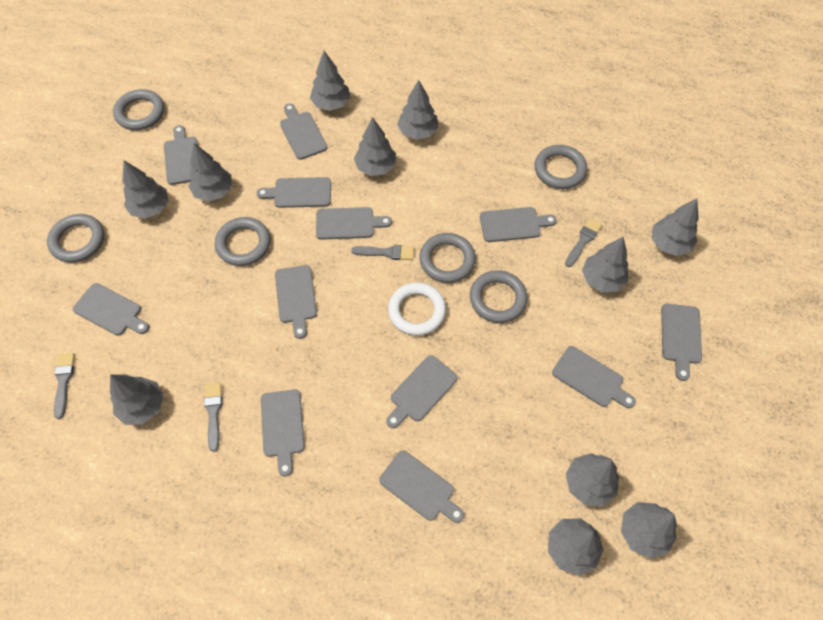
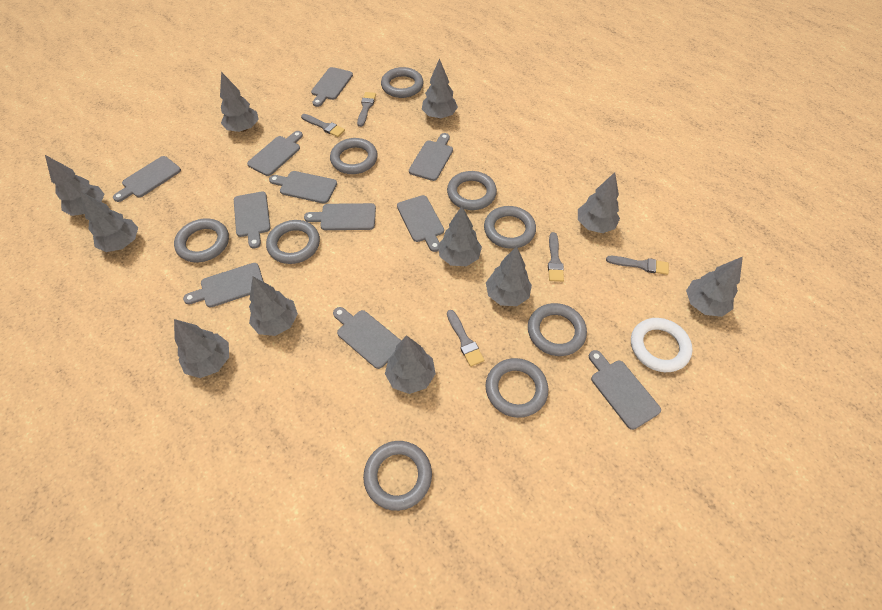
grey brush: [54,353,75,419] [204,383,222,452] [351,245,414,260] [565,218,602,267] = 4 -> [301,114,345,137] [357,92,376,127] [447,310,484,367] [548,232,564,282] [606,256,669,275] = 5
grey cutting board: [73,283,149,336] [164,125,198,185] [257,177,331,208] [261,389,305,477] [275,265,317,339] [280,104,327,160] [316,207,392,240] [379,450,464,523] [386,355,458,428] [480,207,557,242] [552,346,636,408] [661,304,702,381] = 12 -> [113,156,181,202] [183,263,264,308] [234,192,270,248] [247,131,303,176] [269,171,337,204] [304,203,376,230] [311,67,353,107] [333,307,401,369] [397,195,444,252] [409,133,453,181] [589,350,661,430] = 11
grey ring: [47,214,104,263] [113,89,164,130] [215,217,271,266] [419,233,476,283] [470,270,527,323] [535,145,587,189] = 6 -> [174,218,229,262] [266,220,320,264] [330,138,378,174] [363,441,432,511] [381,67,423,98] [447,171,497,210] [484,206,536,249] [485,358,548,418] [528,303,587,356] = 9

